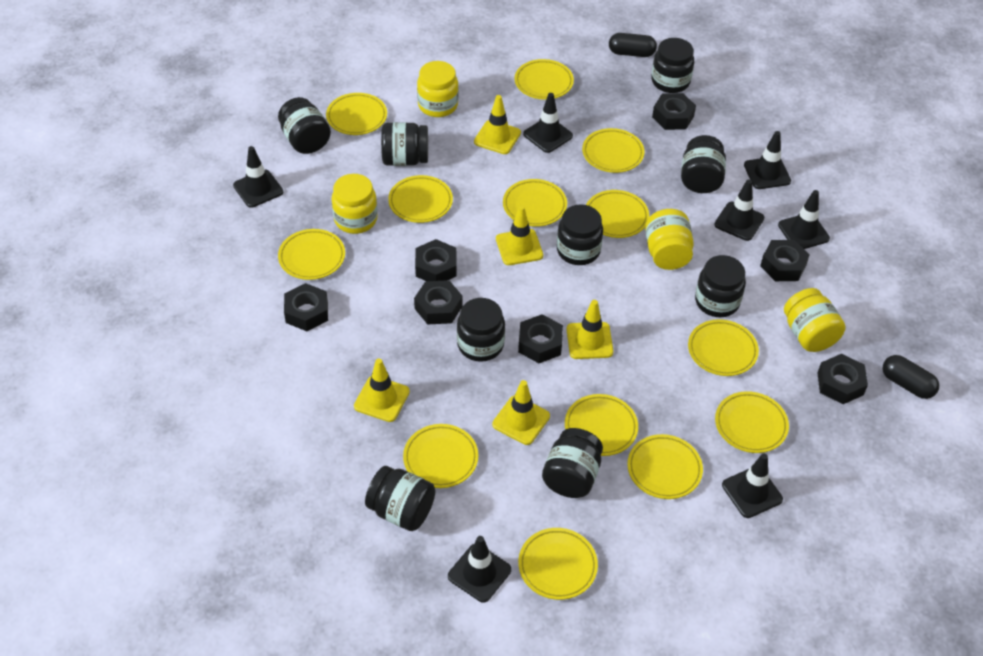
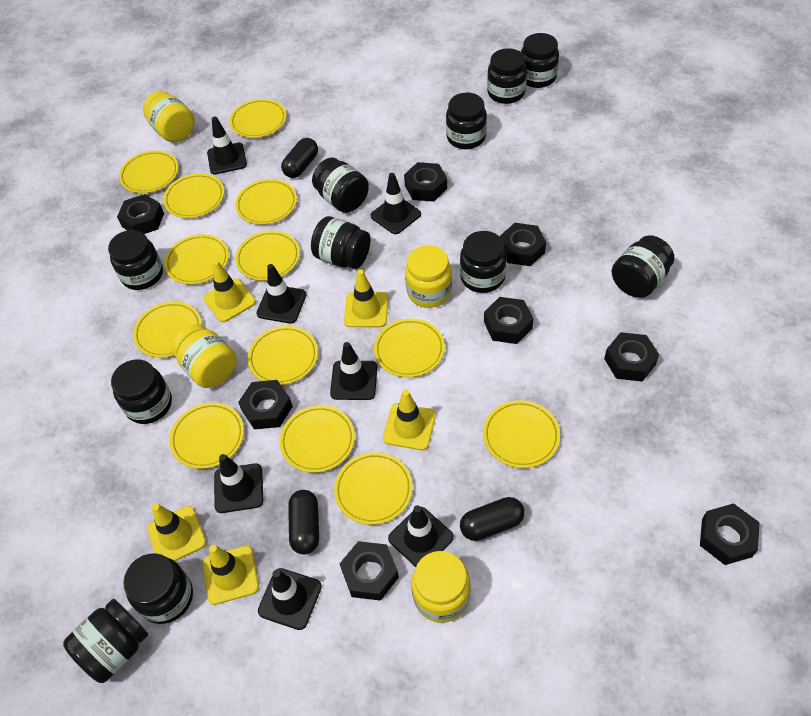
black capsule: [609,33,657,57] [882,355,939,399] = 2 -> [281,138,318,178] [288,490,319,555] [460,497,525,541] = 3
black jar: [278,97,331,154] [365,466,435,531] [381,122,428,166] [457,298,505,362] [542,428,603,498] [557,204,603,265] [652,38,694,93] [681,135,726,193] [695,255,746,317] = 9 -> [63,599,148,683] [108,230,163,290] [111,359,172,424] [123,553,193,624] [311,216,371,269] [312,158,369,213] [446,93,487,149] [460,231,507,293] [487,48,527,104] [521,33,559,88] [612,235,675,298] = 11
black nut: [284,283,328,331] [414,280,463,325] [415,239,457,281] [518,314,563,363] [652,93,696,130] [760,240,809,281] [817,354,868,404] = 7 -> [117,194,164,234] [238,380,293,429] [340,541,399,601] [404,162,447,202] [484,297,533,344] [500,223,546,266] [604,332,659,382] [700,503,759,565] = 8

